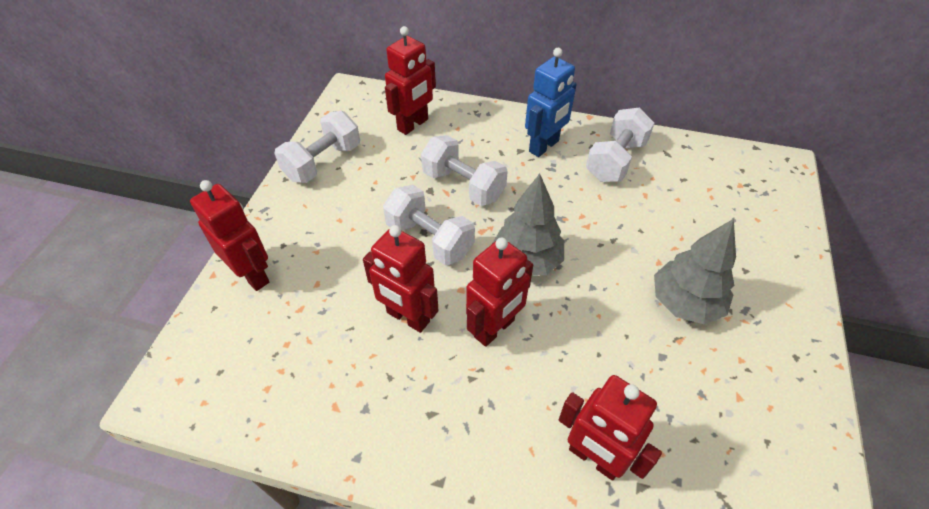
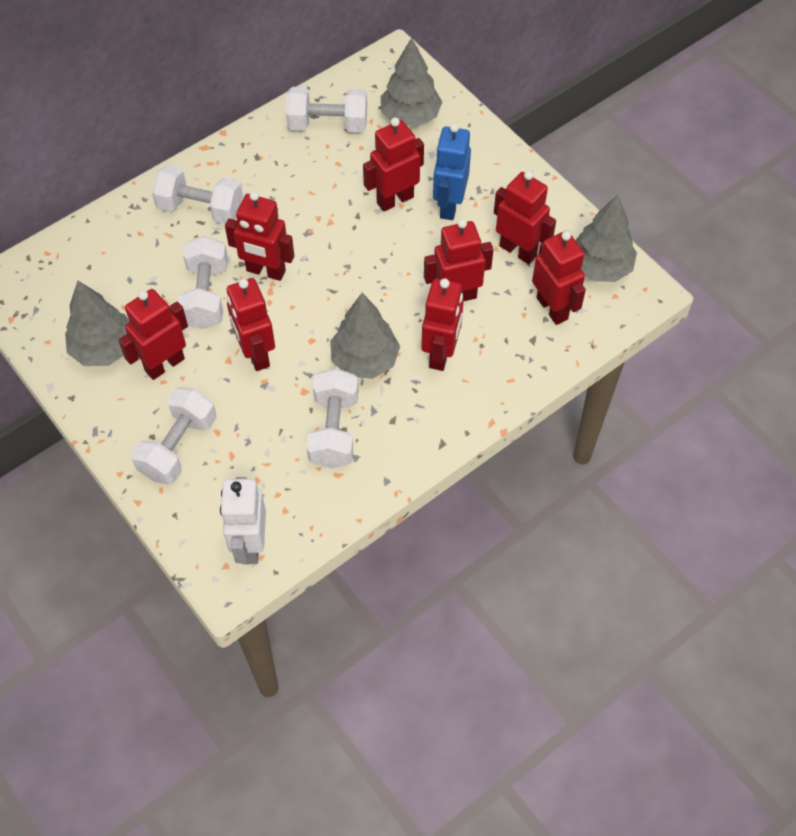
grey tree: [492,174,564,276] [654,219,736,324] = 2 -> [65,281,129,366] [330,293,400,379] [380,38,442,127] [575,195,637,282] = 4
red robot: [190,180,269,291] [363,225,439,333] [385,26,436,135] [466,237,533,347] [559,375,662,480] = 5 -> [118,289,188,380] [225,191,294,281] [227,278,275,371] [363,117,424,212] [421,278,464,371] [424,219,494,301] [494,171,556,264] [532,231,586,325] = 8
white dumbbell: [274,111,360,183] [383,185,475,265] [421,135,508,206] [586,108,654,182] = 4 -> [131,387,216,485] [152,165,243,224] [178,236,228,329] [286,87,367,133] [307,368,358,468] = 5
white robot: none = 0 -> [220,477,266,564] = 1

